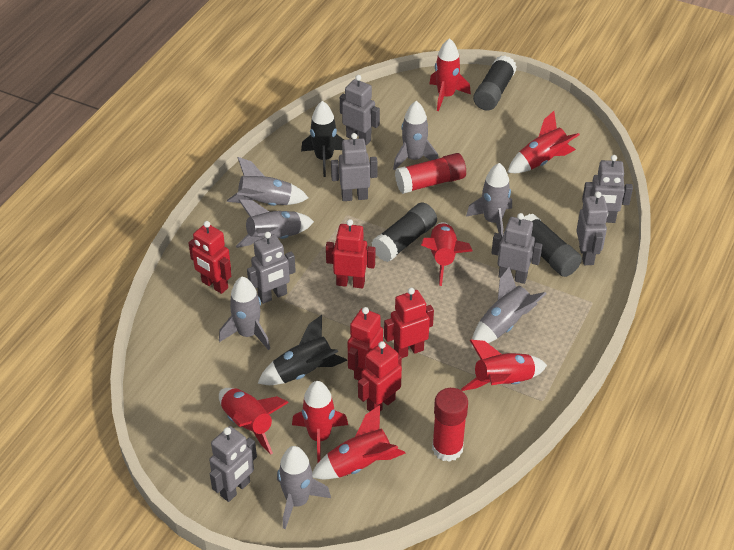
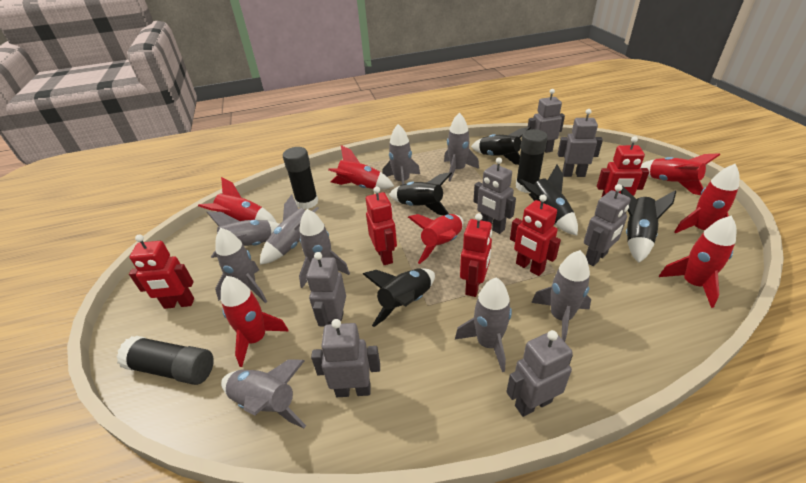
black rocket: [257,315,347,385] [301,101,344,177] = 2 -> [363,268,435,327] [389,172,452,215] [471,127,531,165] [519,165,578,236] [621,186,676,263] = 5
grey rocket: [219,277,270,350] [227,157,308,206] [236,199,314,248] [277,446,331,529] [393,101,439,171] [466,163,512,237] [472,267,547,347] = 7 -> [207,211,279,258] [215,228,267,303] [221,359,306,428] [260,194,319,265] [299,209,350,288] [382,124,420,184] [444,113,479,181] [455,277,512,372] [531,250,591,342] = 9
red glue stick: [395,153,466,194] [432,388,468,462] = 2 -> none = 0

